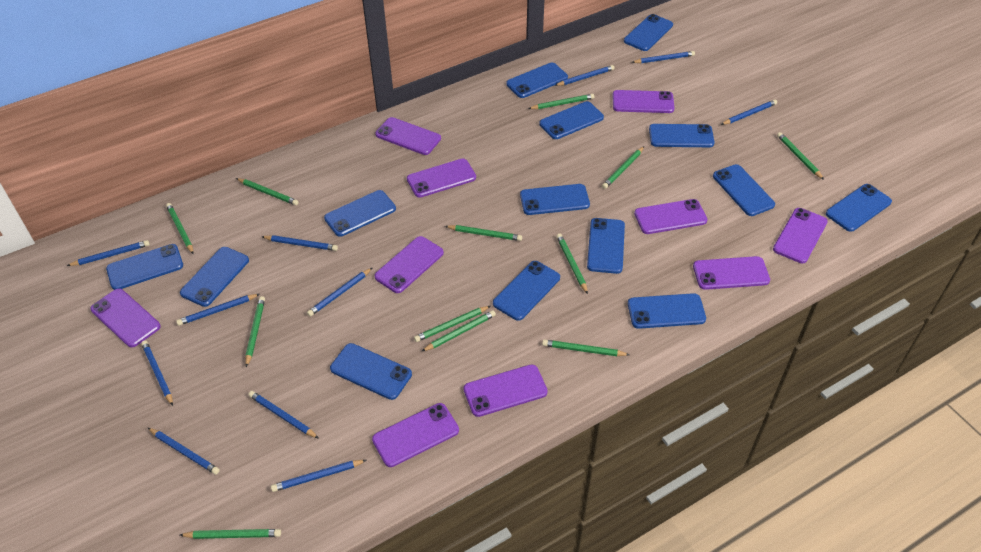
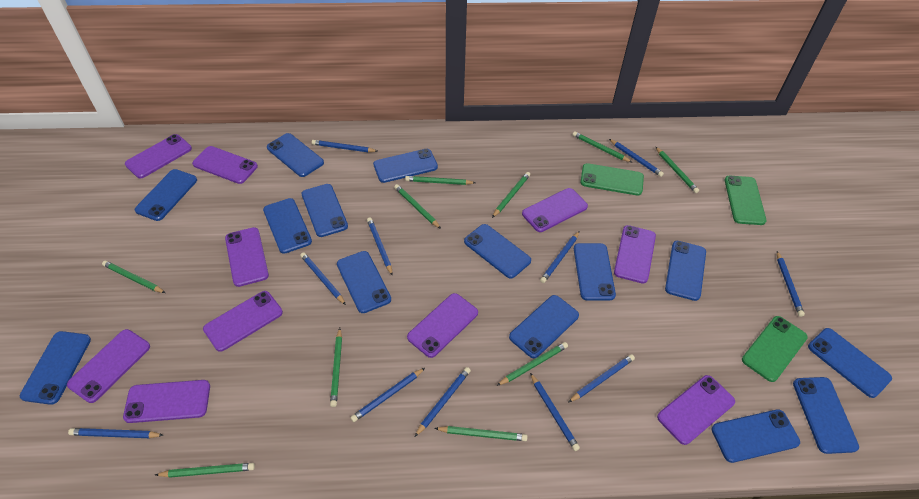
green pencil: [166,203,194,254] [180,529,281,539] [236,178,299,205] [245,296,265,367] [414,306,490,342] [421,310,496,352] [445,225,522,241] [528,94,595,109] [542,339,630,356] [556,234,588,294] [602,147,644,189] [777,132,824,180] = 12 -> [102,261,165,293] [155,463,255,478] [330,328,342,407] [394,184,441,229] [405,176,475,185] [434,426,527,441] [492,172,530,218] [496,342,568,386] [572,131,632,162] [656,147,699,193] = 10
green phone: none = 0 -> [580,163,644,196] [725,176,767,225] [742,316,808,382] = 3

